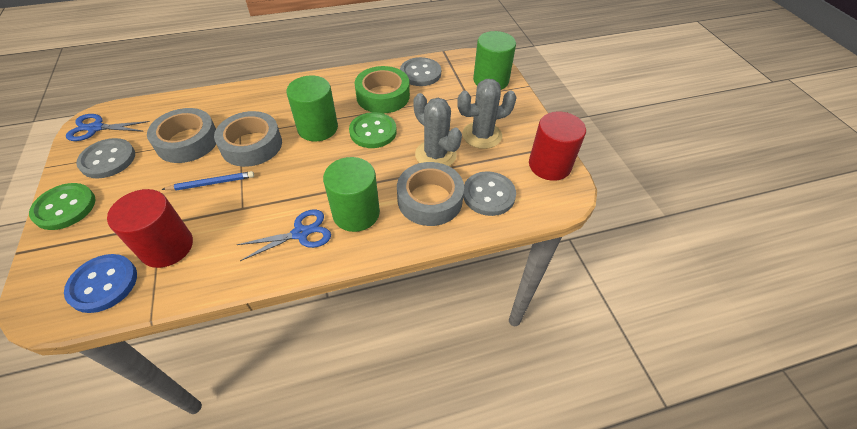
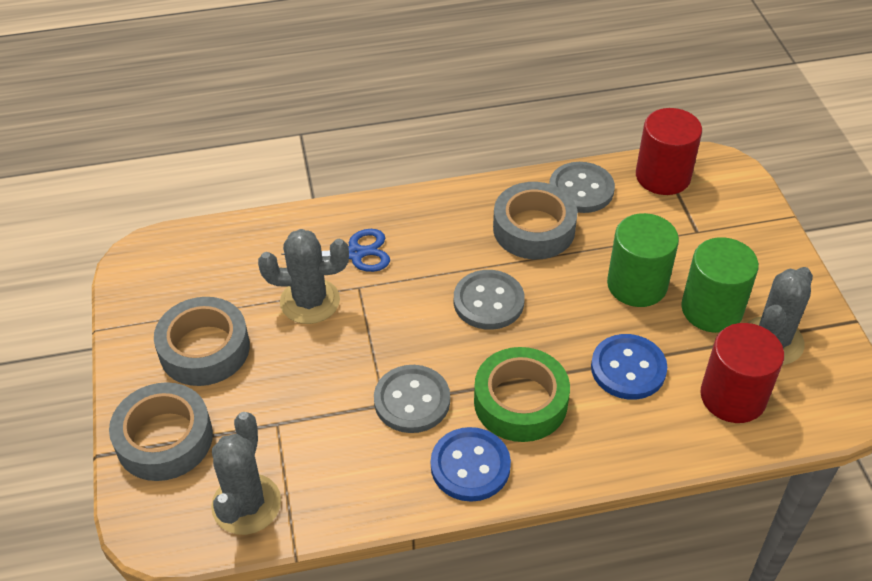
blue button: [64,254,137,313] = 1 -> [431,427,511,502] [591,334,667,400] = 2
blue pencil: [161,171,254,190] = 1 -> none = 0
blue scissors: [66,114,150,141] [237,209,331,261] = 2 -> [281,229,390,272] = 1
green button: [29,183,95,230] [349,112,397,148] = 2 -> none = 0
green cylinder: [286,75,338,142] [323,157,380,232] [473,31,516,90] = 3 -> [607,213,679,307] [681,237,759,333] = 2
grey cactus: [413,93,462,166] [457,79,517,149] = 2 -> [211,412,281,535] [258,229,349,324] [747,267,813,365] = 3

